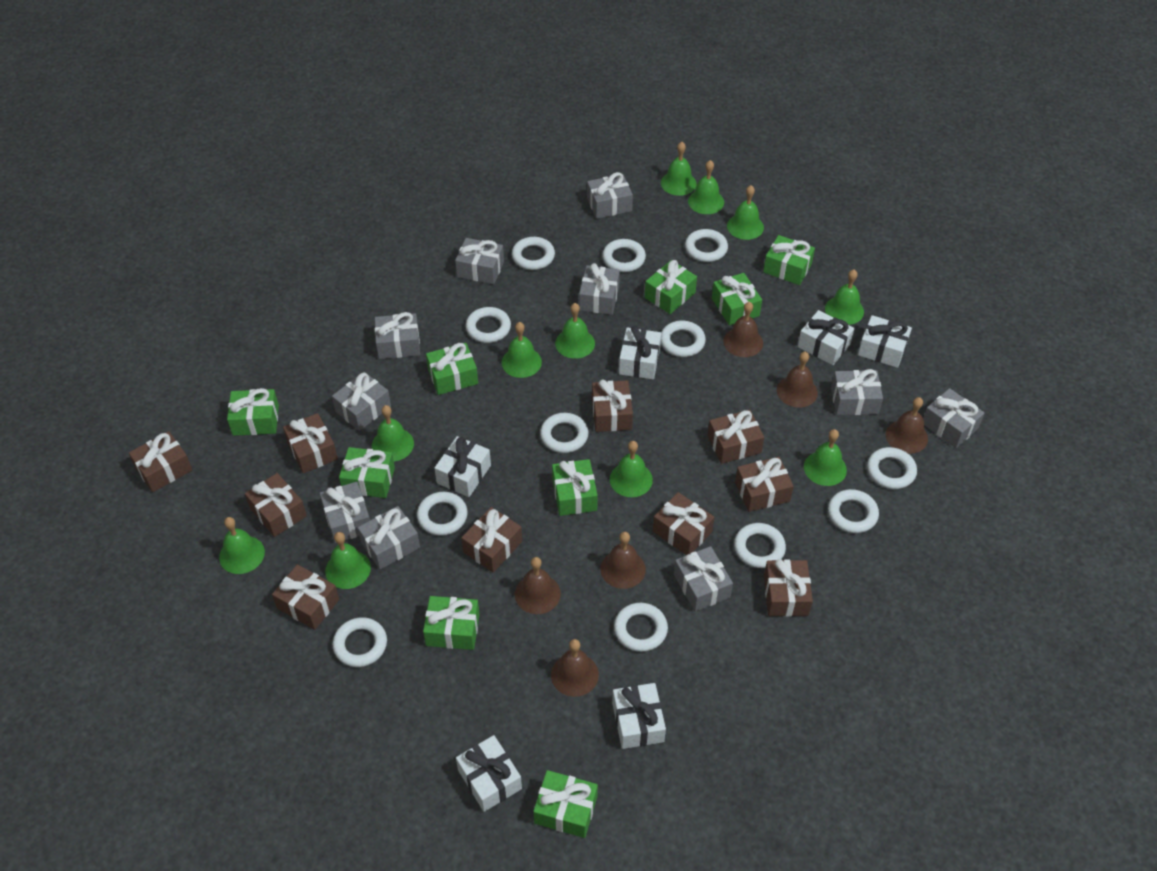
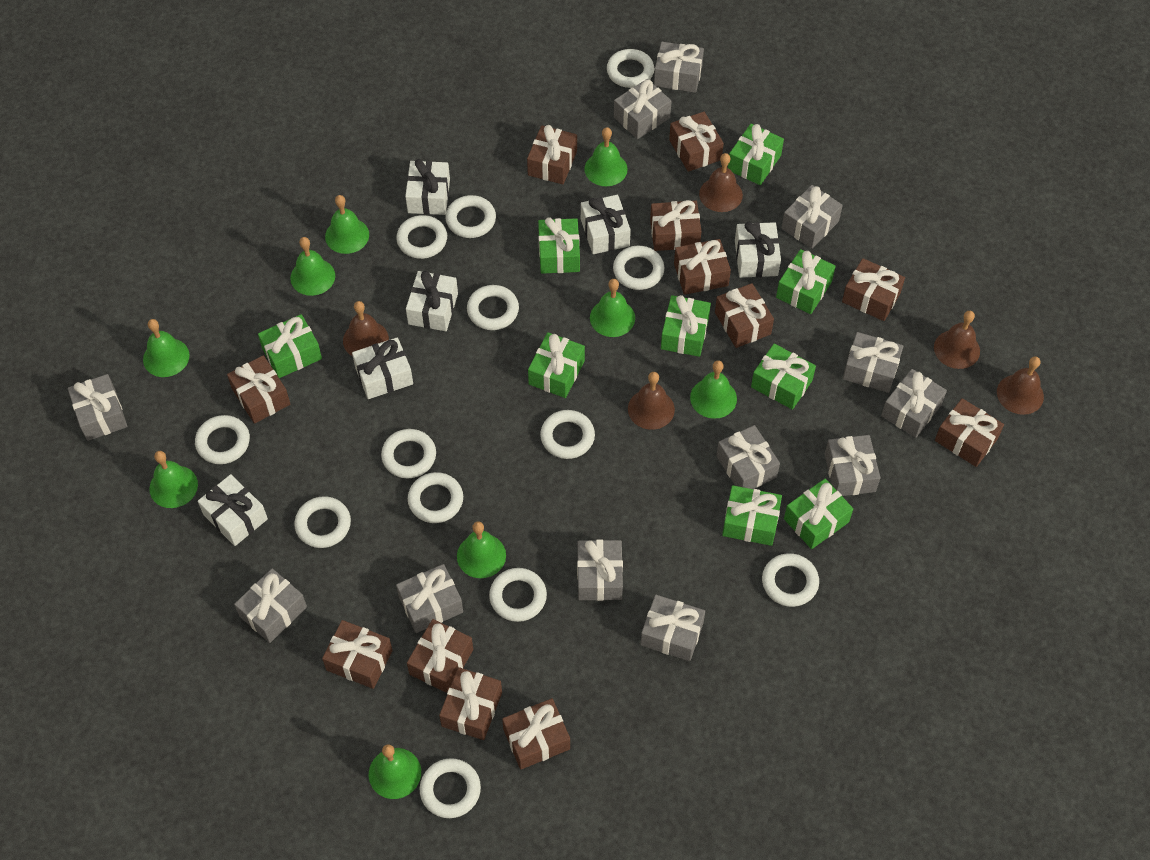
brown bell: [515,557,561,614] [551,639,599,697] [600,532,646,589] [723,302,763,357] [777,351,818,408] [886,397,928,454] = 6 -> [343,301,389,356] [628,372,675,430] [699,153,743,212] [934,311,980,369] [997,357,1044,415] = 5
brown gift: [129,431,192,492] [245,473,307,537] [272,564,339,630] [283,413,338,473] [461,507,522,573] [592,379,633,432] [653,492,714,555] [708,410,764,464] [735,457,794,512] [764,559,813,617] = 10 -> [227,355,290,424] [322,620,393,689] [407,619,473,693] [439,667,502,740] [502,698,570,769] [527,125,577,184] [650,200,702,251] [669,112,724,172] [674,239,731,295] [715,283,774,348] [842,258,905,321] [935,398,1004,467] = 12
green bell: [219,517,265,574] [325,532,371,589] [372,405,414,461] [502,322,542,378] [555,303,595,359] [610,441,653,497] [661,142,697,196] [688,160,724,214] [727,185,764,240] [804,429,847,486] [825,270,864,325] = 11 -> [143,319,190,377] [149,451,198,508] [290,237,335,296] [325,195,369,254] [369,744,421,799] [457,521,506,578] [584,127,628,186] [590,279,635,337] [690,360,737,419] = 9
grey gift: [320,482,370,543] [332,372,391,431] [358,506,420,569] [375,312,420,359] [455,238,504,284] [579,263,620,315] [587,172,633,219] [674,546,733,612] [831,369,883,415] [923,388,984,448] = 10 -> [68,374,127,441] [234,569,307,643] [396,564,463,633] [577,540,623,601] [614,79,672,139] [640,595,705,661] [654,42,704,93] [716,425,780,489] [781,185,843,249] [825,435,881,496] [843,332,904,393] [881,369,947,438] = 12
white ring: [333,617,387,667] [417,492,468,536] [466,307,511,343] [512,237,555,270] [540,413,589,453] [602,239,646,272] [614,603,668,652] [661,321,706,357] [685,229,728,262] [734,523,786,568] [828,489,879,533] [867,447,917,489] = 12 -> [195,415,250,464] [294,496,351,548] [381,429,436,478] [396,215,447,259] [408,472,463,523] [420,758,481,818] [446,195,496,238] [467,285,519,330] [489,568,547,622] [540,410,595,459] [607,49,654,88] [613,246,664,290] [762,553,819,607] = 13

